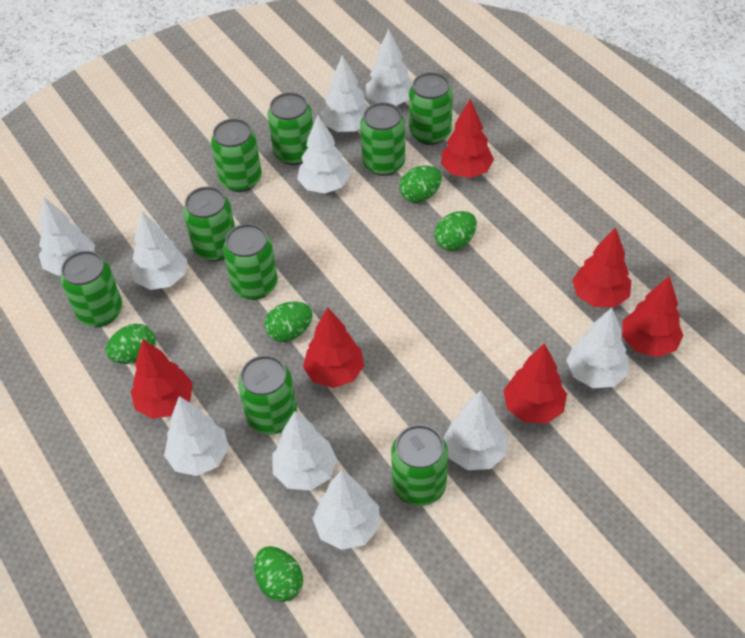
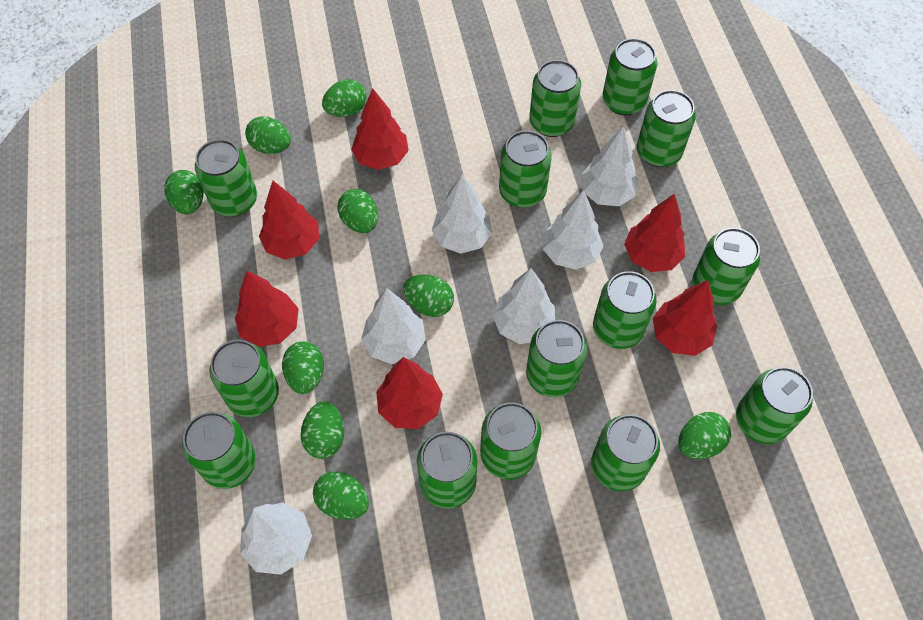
green can: [60,251,123,327] [183,186,235,262] [211,119,262,192] [223,224,278,300] [238,355,297,435] [267,92,313,165] [360,102,405,176] [391,425,448,506] [409,72,453,145] = 9 -> [182,412,256,489] [195,139,257,216] [209,340,279,417] [417,432,477,509] [480,402,541,480] [499,130,552,208] [526,320,587,397] [529,60,581,137] [591,414,660,491] [593,271,656,349] [603,38,658,115] [637,90,696,167] [693,228,760,305] [736,367,813,444] = 14
green egg: [106,324,156,364] [254,546,303,602] [265,301,312,342] [399,166,442,203] [434,211,477,251] = 5 -> [164,170,204,214] [245,116,291,154] [282,341,324,394] [301,401,344,459] [313,471,369,520] [322,79,367,117] [337,189,378,233] [403,275,454,317] [678,412,731,459] = 9
white tree: [39,197,95,276] [130,210,187,290] [164,396,229,476] [272,411,337,490] [297,115,351,193] [313,470,380,550] [321,55,368,132] [366,29,413,106] [443,390,508,470] [566,308,629,388] = 10 -> [240,502,312,575] [361,288,426,364] [432,174,492,254] [492,268,555,344] [543,190,603,270] [580,126,639,206] = 6

